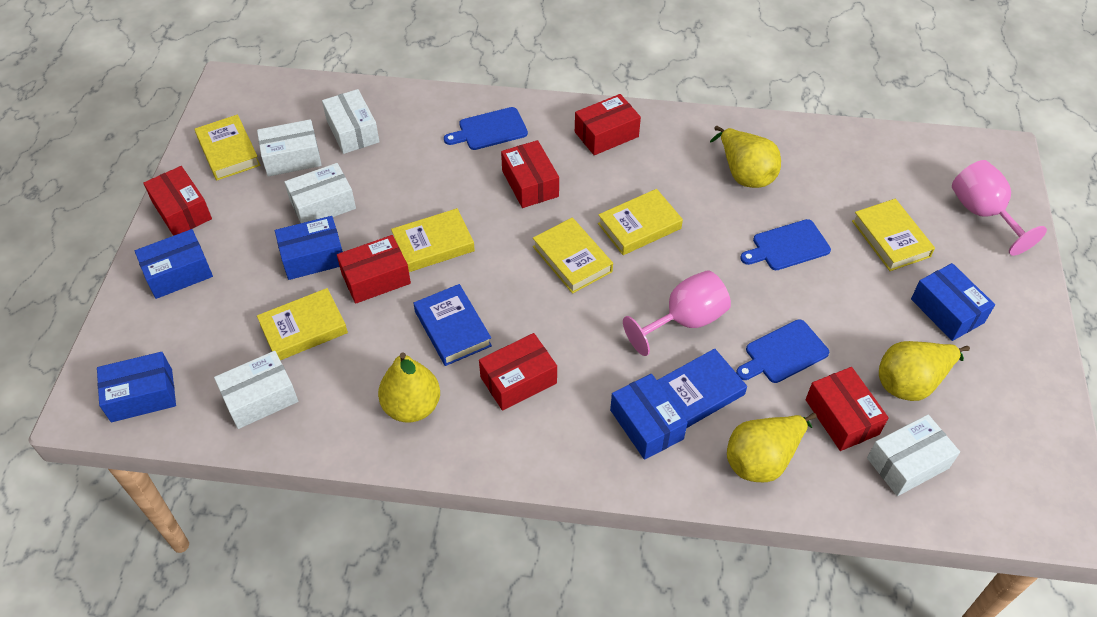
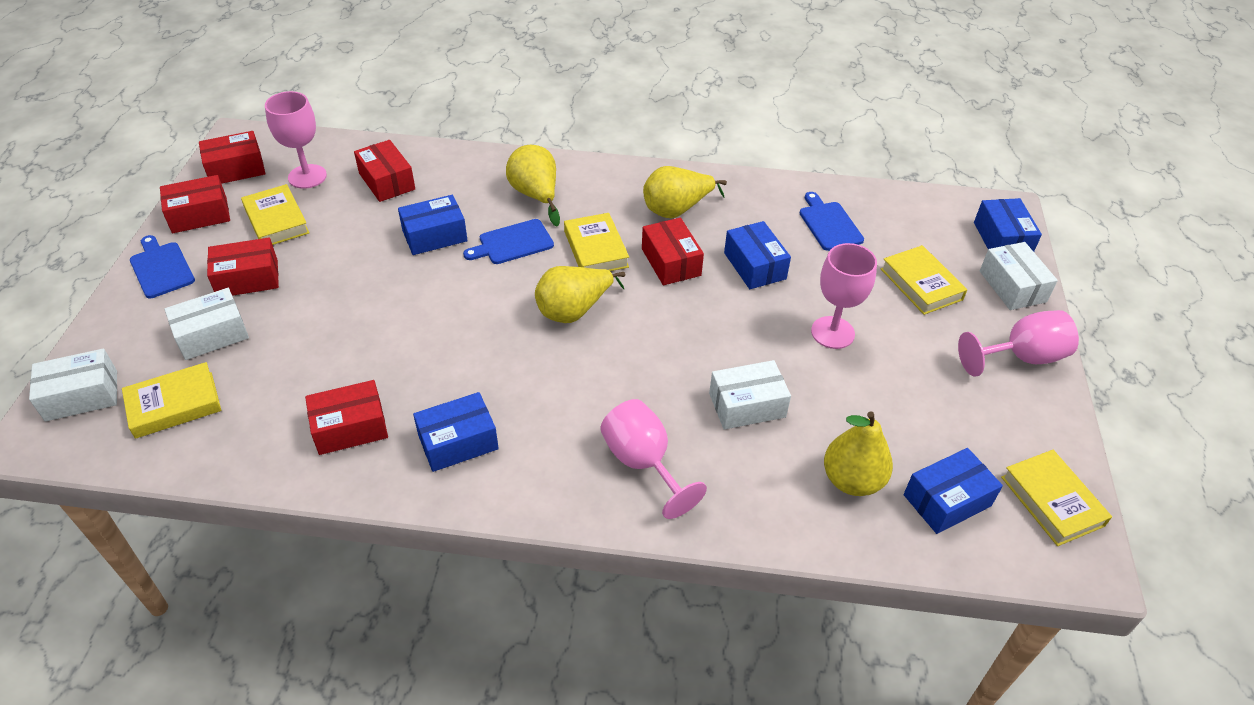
blue book: [413,284,492,366] [657,348,747,428] = 2 -> none = 0
pink goblet: [623,270,731,356] [952,160,1047,256] = 2 -> [265,91,327,189] [600,399,707,519] [811,243,877,349] [958,310,1079,377] = 4
white box: [214,351,298,429] [257,119,322,177] [284,163,356,223] [322,89,380,154] [867,414,960,496] = 5 -> [29,348,117,422] [164,288,249,360] [709,360,791,429] [980,242,1058,310] = 4
yellow book: [195,115,260,180] [257,288,348,360] [391,208,475,272] [533,218,613,294] [598,189,683,255] [852,199,935,271] = 6 -> [122,362,221,439] [241,184,310,245] [564,213,629,271] [881,245,967,315] [1001,450,1112,546] = 5

